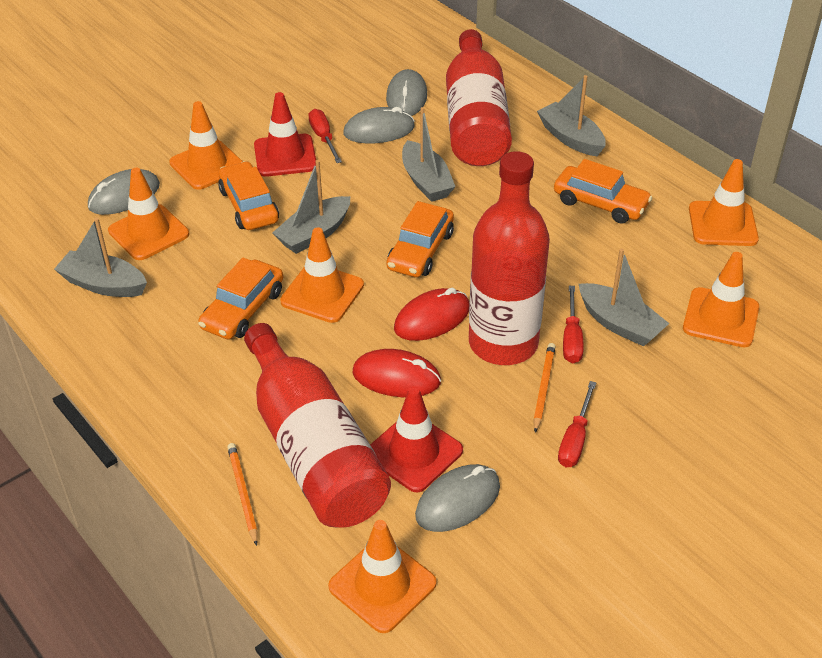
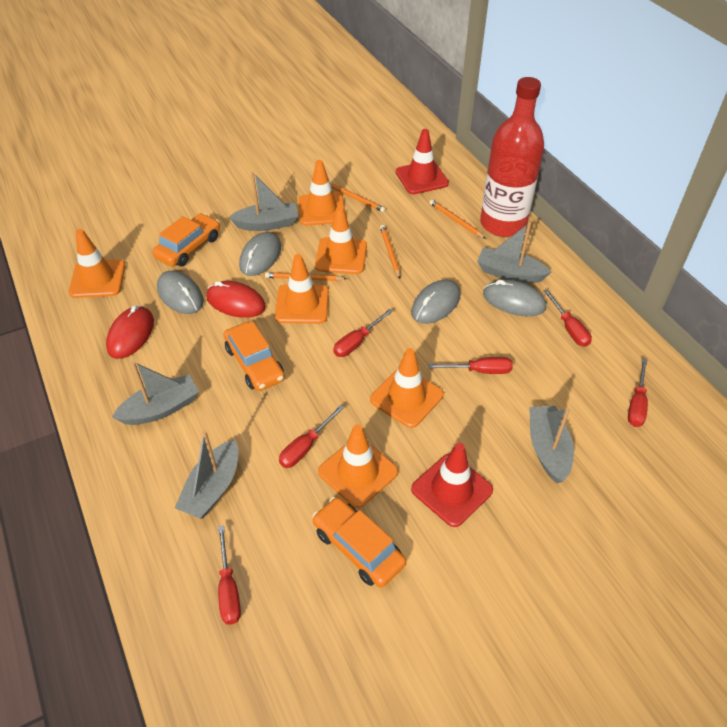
orange car: [198,258,283,339] [218,161,279,230] [387,201,454,277] [554,159,652,224] = 4 -> [152,213,220,267] [224,321,285,391] [312,497,406,588] = 3
orange pencil: [227,443,258,546] [533,343,555,433] = 2 -> [265,272,347,281] [330,183,385,212] [380,225,400,279] [429,200,486,239] = 4
red bottle: [244,323,391,528] [446,29,512,166] [469,151,550,365] = 3 -> [480,77,544,237] = 1
red screwdriver: [308,109,342,163] [558,381,596,467] [563,286,584,363] = 3 -> [218,526,241,625] [279,405,345,468] [333,309,393,357] [428,357,513,374] [543,289,592,347] [628,359,648,427] = 6

